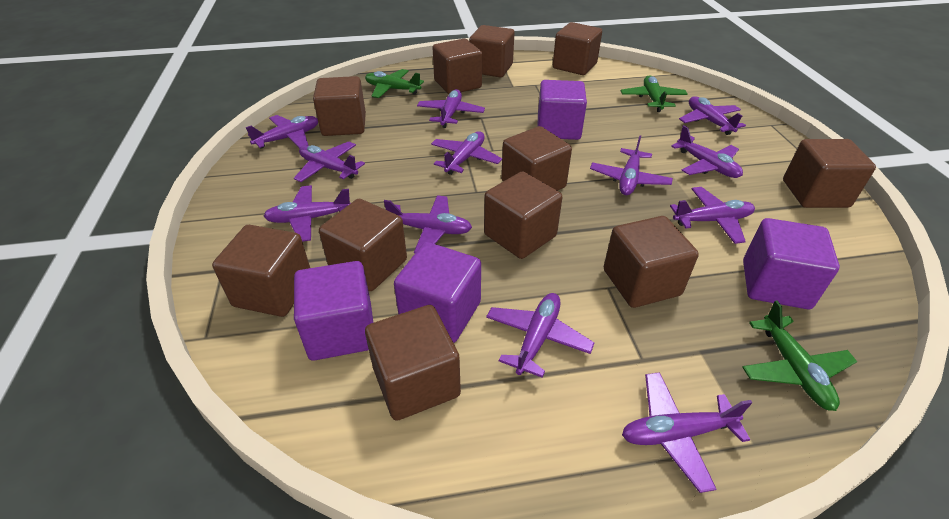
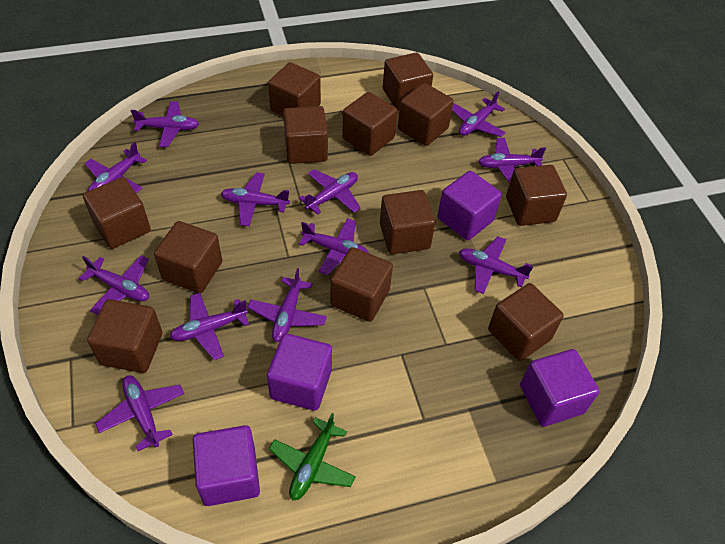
brown cube: [212,225,310,317] [313,76,366,136] [319,199,407,291] [365,305,461,421] [432,39,482,94] [469,25,515,77] [484,171,562,259] [501,126,572,191] [553,22,602,75] [604,216,699,308] [783,139,876,208] = 11 -> [83,177,151,249] [87,299,162,373] [154,221,222,293] [268,62,321,116] [283,106,328,164] [330,247,393,322] [342,92,398,156] [380,190,436,254] [383,53,433,110] [398,83,454,146] [488,283,564,361] [506,165,567,226] = 12
green plane: [365,69,424,98] [621,75,688,112] [742,300,857,411] = 3 -> [269,413,356,500] = 1

